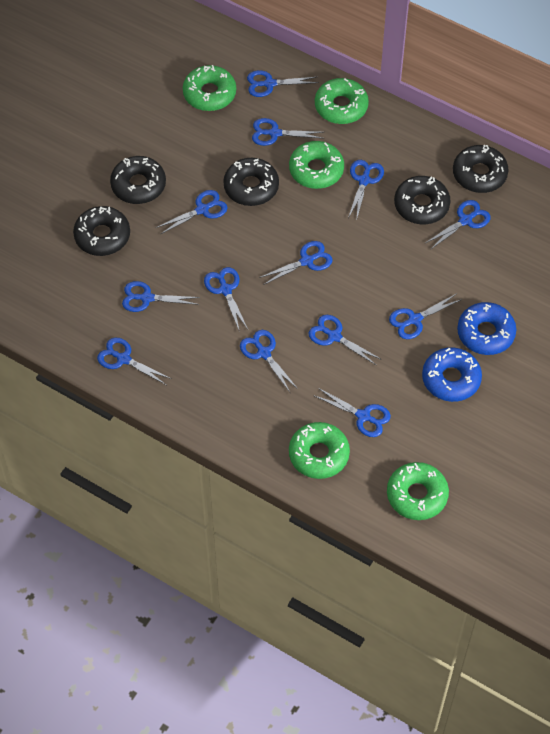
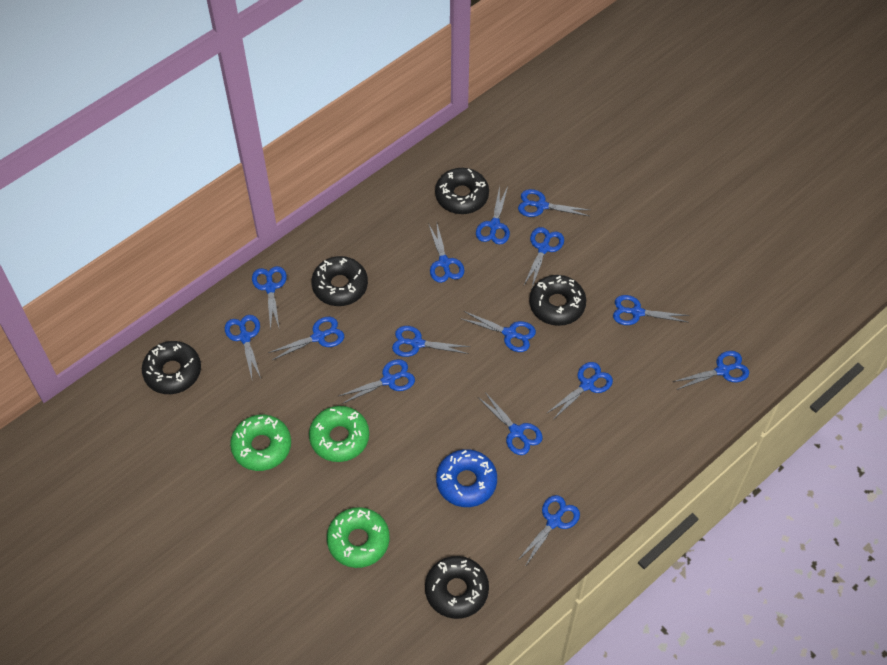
blue donut: [422,347,482,402] [457,302,516,355] = 2 -> [436,449,497,507] = 1
blue scissors: [97,338,172,385] [122,281,200,312] [156,190,227,235] [204,267,248,332] [240,330,298,392] [247,70,319,97] [252,118,324,146] [259,241,333,285] [308,315,382,366] [313,388,391,437] [348,160,384,221] [389,293,462,339] [424,200,491,250] = 13 -> [225,315,261,378] [252,266,287,331] [268,317,344,360] [339,359,415,404] [392,326,470,357] [428,220,465,283] [460,311,536,352] [476,186,510,245] [478,392,543,455] [517,495,580,567] [518,189,590,217] [524,227,564,287] [546,362,613,420] [613,295,690,325] [673,351,749,390] = 15
green donut: [183,65,236,111] [289,141,344,189] [289,422,350,479] [315,78,369,124] [387,462,449,520] = 5 -> [230,415,291,471] [309,406,369,462] [327,507,390,568] = 3

